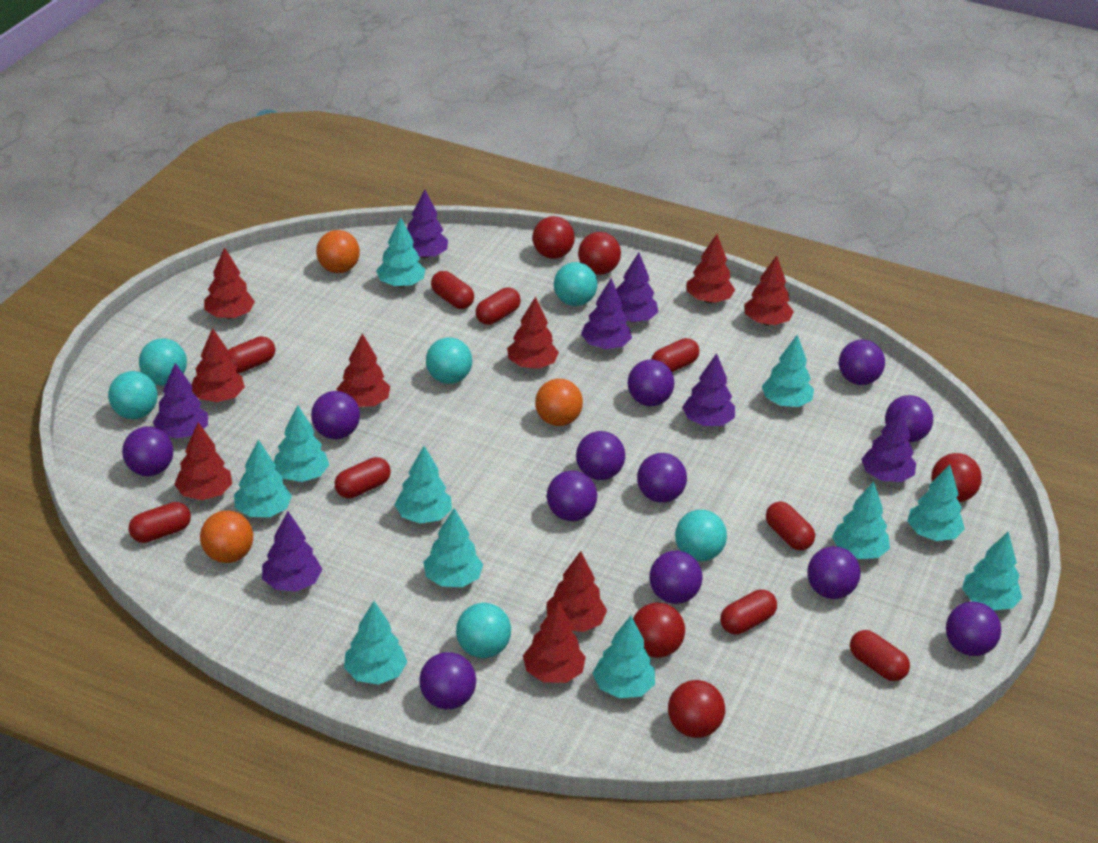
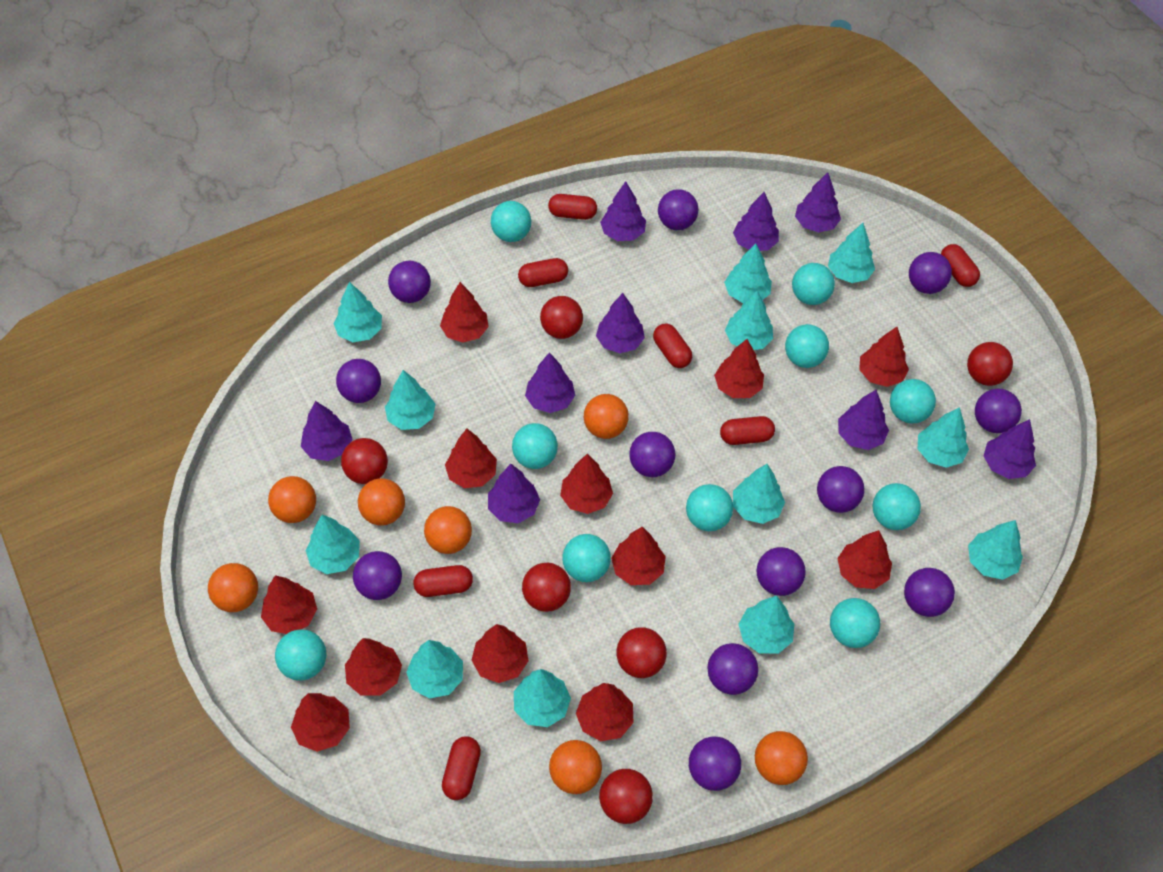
orange ball: [200,511,253,563] [316,230,360,273] [535,379,583,426] = 3 -> [208,563,258,612] [268,476,316,523] [358,478,405,526] [424,506,472,554] [549,740,602,794] [584,394,629,439] [755,731,808,785] = 7
purple tree: [153,363,208,439] [262,512,322,592] [407,190,448,259] [581,278,632,349] [616,252,658,322] [682,353,735,426] [861,407,916,482] = 7 -> [301,401,353,461] [488,464,540,523] [525,352,575,413] [596,293,645,353] [600,181,646,241] [733,192,779,251] [795,172,841,232] [838,390,889,450] [984,419,1036,479] = 9
red ball: [532,216,575,259] [578,232,621,275] [633,603,685,658] [668,680,725,738] [931,453,982,502] = 5 -> [341,438,388,484] [522,563,571,612] [540,296,583,339] [599,769,653,824] [616,627,667,678] [967,342,1013,386] = 6
red capsule: [129,502,191,543] [228,336,275,374] [335,457,391,498] [431,271,474,309] [476,288,521,325] [652,338,699,372] [720,589,777,634] [766,501,815,550] [850,630,910,681] = 9 -> [413,565,473,597] [442,736,481,800] [518,258,568,287] [548,194,597,220] [653,324,692,368] [720,416,775,445] [941,244,980,287] = 7
red tree: [174,422,232,500] [192,328,245,402] [204,247,255,319] [337,333,390,407] [507,296,559,369] [523,601,586,683] [547,551,607,632] [687,234,735,303] [744,256,794,325] = 9 -> [261,575,317,634] [291,693,350,752] [345,638,402,695] [440,282,489,343] [445,429,497,488] [472,624,528,683] [560,454,613,514] [576,683,633,741] [611,527,666,585] [714,339,764,398] [837,530,892,589] [859,327,909,387] = 12
turquoise ball: [108,371,158,419] [139,338,187,385] [426,337,472,384] [456,603,511,658] [554,262,597,306] [675,510,727,561] = 6 -> [275,629,326,681] [491,201,531,242] [512,423,558,469] [562,534,611,582] [686,484,733,531] [785,324,829,368] [792,263,835,305] [830,598,880,648] [873,483,921,530] [890,379,936,423] = 10
turquoise tree: [234,440,292,517] [274,405,329,482] [344,601,407,685] [376,217,425,287] [394,446,452,523] [423,508,483,587] [593,616,655,698] [762,335,814,407] [832,482,890,559] [907,464,965,541] [962,532,1022,610] = 11 -> [306,515,360,574] [334,282,382,342] [385,370,435,430] [406,640,463,699] [514,669,571,727] [724,243,772,303] [725,291,773,350] [733,464,785,524] [739,596,794,653] [828,223,875,283] [918,407,969,468] [968,520,1023,580] = 12

